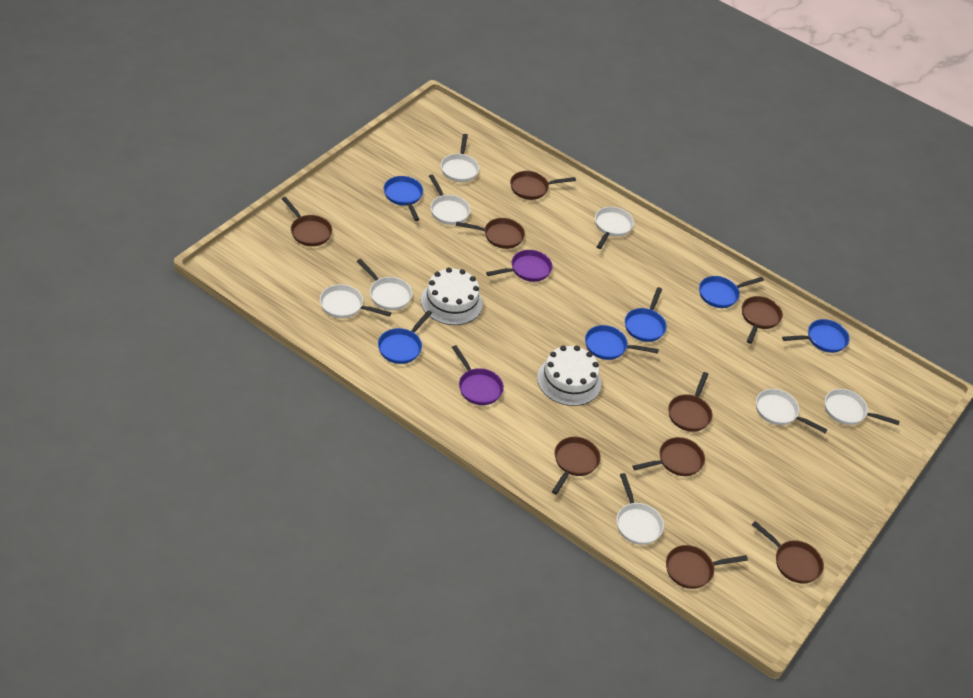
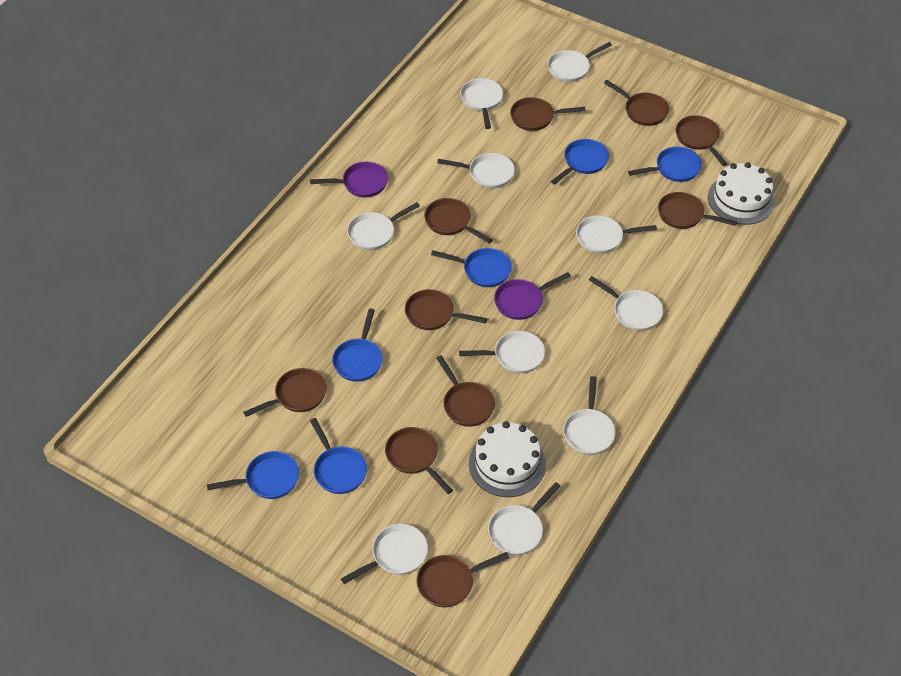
brown pan: [282,197,332,246] [456,218,525,249] [510,171,576,200] [552,437,601,495] [632,437,705,476] [666,545,748,589] [668,372,712,432] [742,296,783,344] [752,521,824,584] = 9 -> [243,368,327,417] [385,427,453,494] [405,289,487,330] [417,552,509,607] [424,198,492,244] [436,355,495,427] [510,97,585,131] [604,80,669,126] [658,192,737,229] [676,115,727,166] = 10
white pan: [320,284,391,318] [357,259,413,310] [429,175,470,225] [441,134,479,182] [595,207,634,249] [616,473,664,545] [756,389,827,433] [825,389,900,425] = 8 -> [341,524,428,584] [347,202,420,250] [437,153,515,188] [459,331,545,373] [460,78,503,129] [488,482,561,555] [548,42,612,82] [563,376,616,455] [576,216,657,253] [589,276,663,331] = 10

